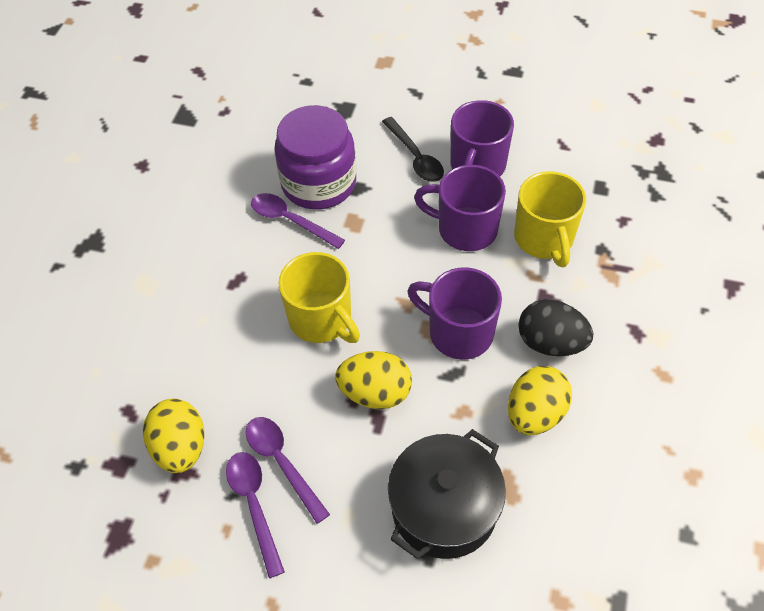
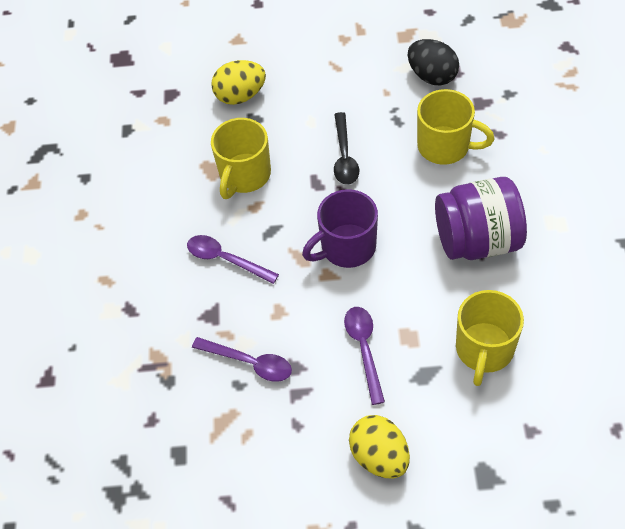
black pot: [388,429,506,559] = 1 -> none = 0
purple mug: [407,267,502,360] [414,165,506,251] [450,100,514,176] = 3 -> [302,189,378,268] = 1
yellow egg: [143,399,204,473] [335,351,412,409] [508,366,572,435] = 3 -> [211,60,266,105] [349,415,410,479] = 2
yellow mug: [279,252,360,343] [514,171,586,267] = 2 -> [211,118,271,199] [417,89,495,165] [456,290,524,386] = 3

